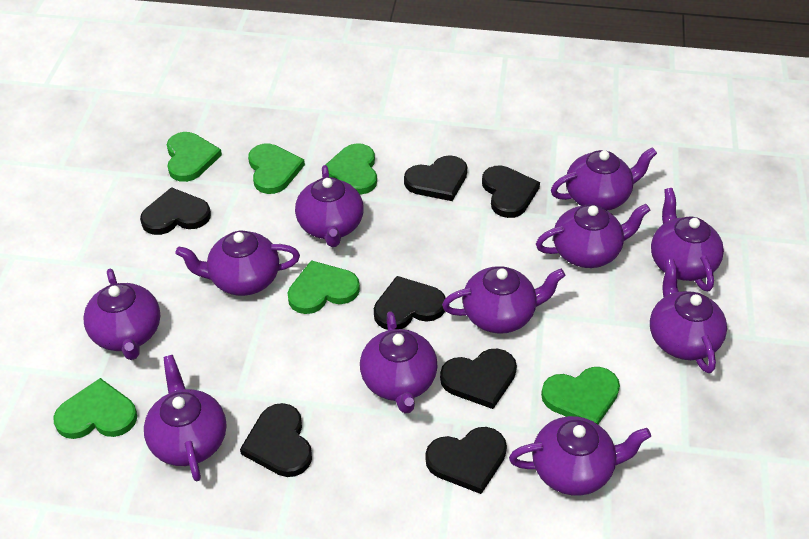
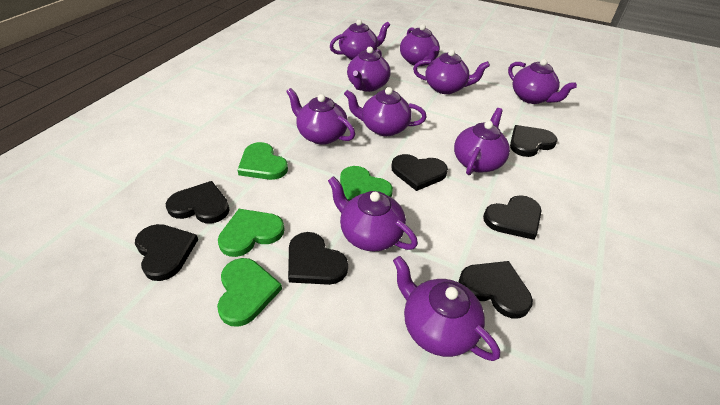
green heart: [53,378,137,439] [167,132,222,182] [248,143,305,194] [288,260,360,314] [326,143,377,195] [541,367,620,424] = 6 -> [217,258,282,327] [218,209,285,257] [237,142,288,180] [340,166,393,201] = 4
purple teapot: [83,269,160,360] [144,355,226,481] [175,231,300,296] [295,165,364,247] [360,311,438,414] [442,266,565,334] [509,416,651,496] [536,204,650,268] [551,147,657,210] [650,259,727,373] [651,188,724,291] = 11 -> [286,88,355,145] [328,176,418,251] [330,19,390,60] [344,87,426,136] [347,47,391,92] [393,256,500,361] [400,24,440,66] [413,50,490,94] [454,108,510,175] [508,59,577,104] = 10

